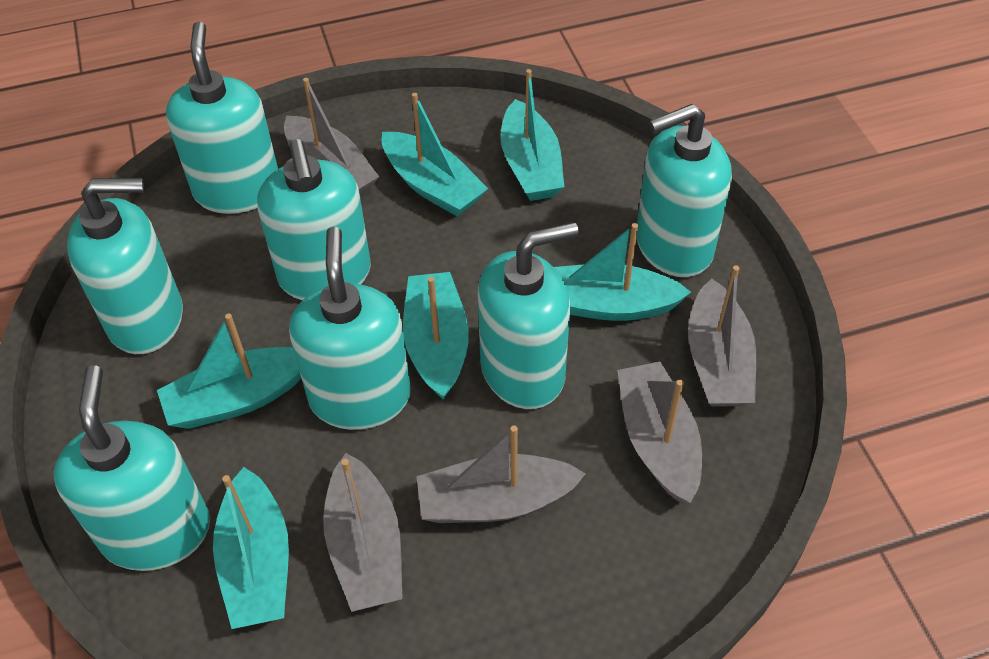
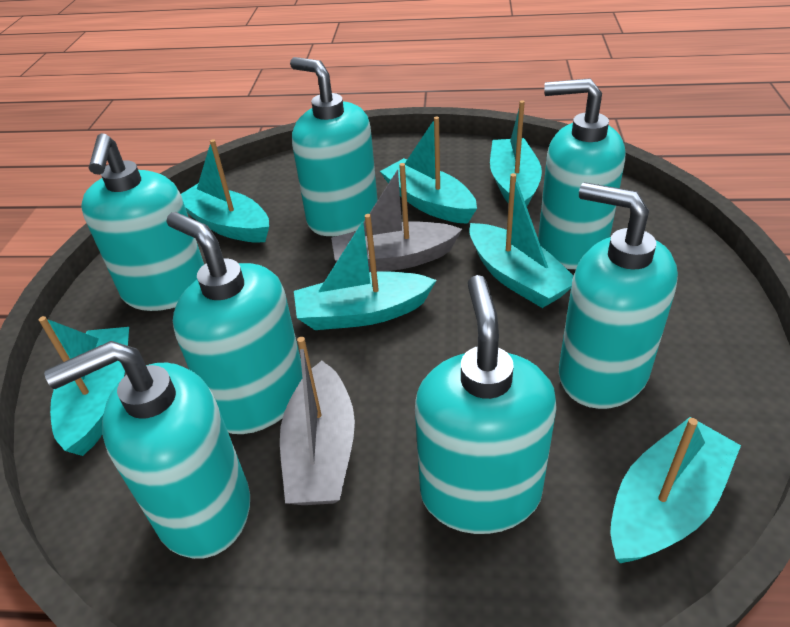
grey boat: [284,78,379,196] [323,453,403,612] [416,425,586,523] [617,362,702,504] [688,265,756,407] = 5 -> [280,337,355,505] [331,163,462,272] = 2
turquoise boat: [157,313,301,429] [213,467,289,629] [382,93,488,216] [403,272,469,400] [501,69,564,201] [554,223,691,321] = 6 -> [39,316,129,456] [181,139,269,243] [294,214,437,330] [380,116,477,224] [469,173,574,308] [490,100,542,207] [610,417,741,563] = 7

